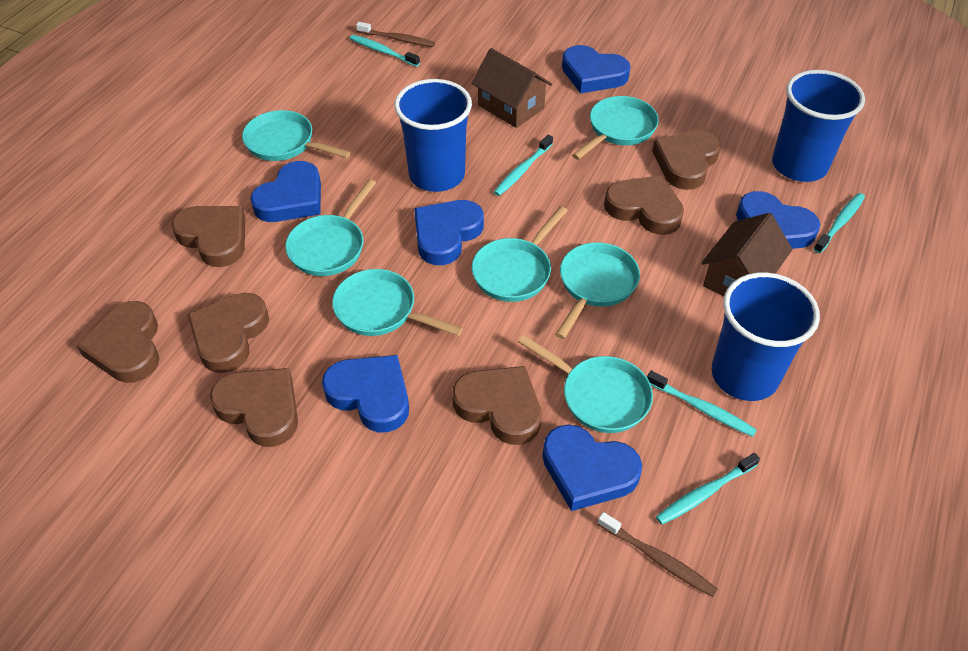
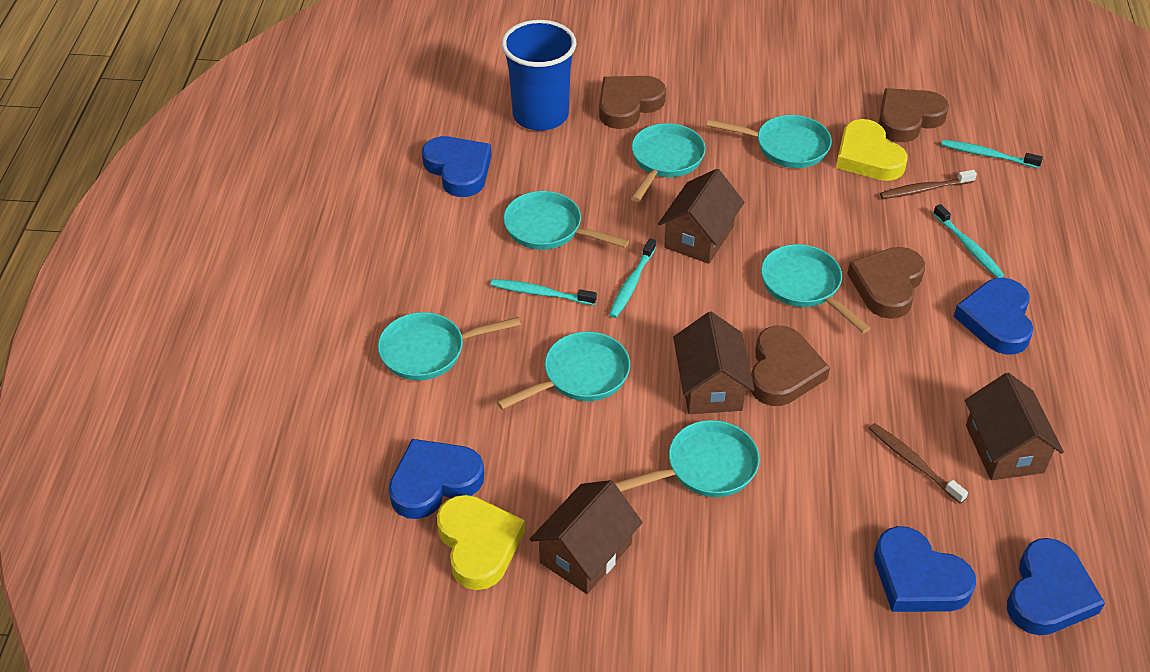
blue cup: [395,79,472,192] [712,272,820,401] [772,70,865,182] = 3 -> [502,20,577,131] = 1
blue heart: [250,161,321,222] [322,355,409,432] [414,200,484,265] [543,424,642,511] [562,45,631,93] [736,191,821,249] = 6 -> [389,439,484,519] [422,136,492,197] [874,526,976,612] [953,278,1033,355] [1007,538,1105,635] = 5
brown heart: [77,301,159,383] [172,206,245,267] [187,293,269,373] [210,368,298,447] [452,366,542,445] [604,175,684,235] [652,130,721,190] = 7 -> [599,76,666,129] [750,326,830,406] [847,247,925,319] [879,88,949,142] = 4
brown house: [471,48,552,128] [701,213,793,297] = 2 -> [529,480,642,594] [658,169,744,264] [673,312,755,414] [965,373,1064,480] = 4
turquoise toothbrush: [350,35,420,67] [494,135,553,196] [647,370,757,437] [656,453,760,525] [814,193,865,253] = 5 -> [491,279,597,305] [609,238,656,318] [933,204,1004,278] [941,140,1043,168] = 4
yellow heart: none = 0 -> [437,495,525,590] [836,119,908,181] = 2

